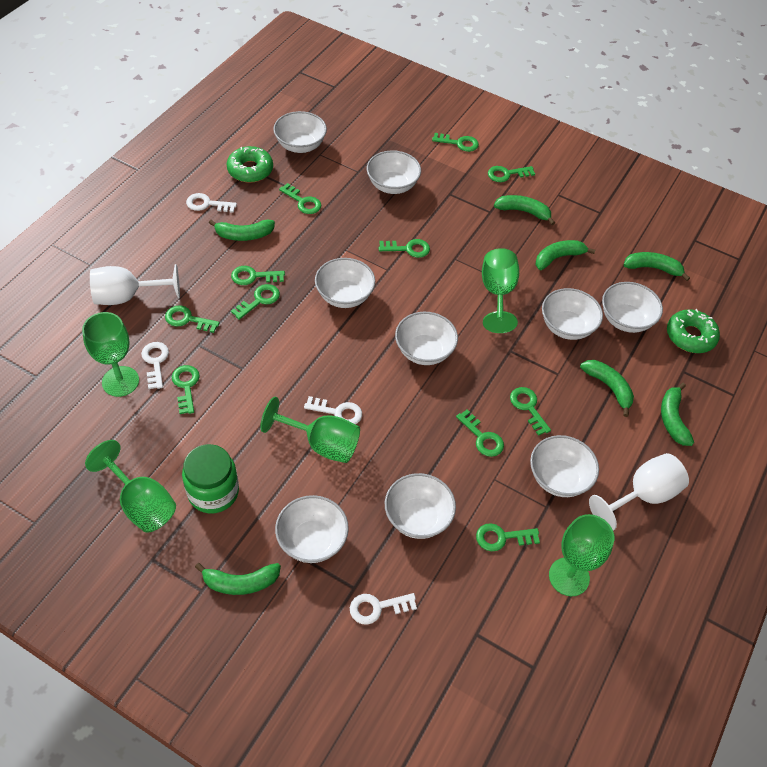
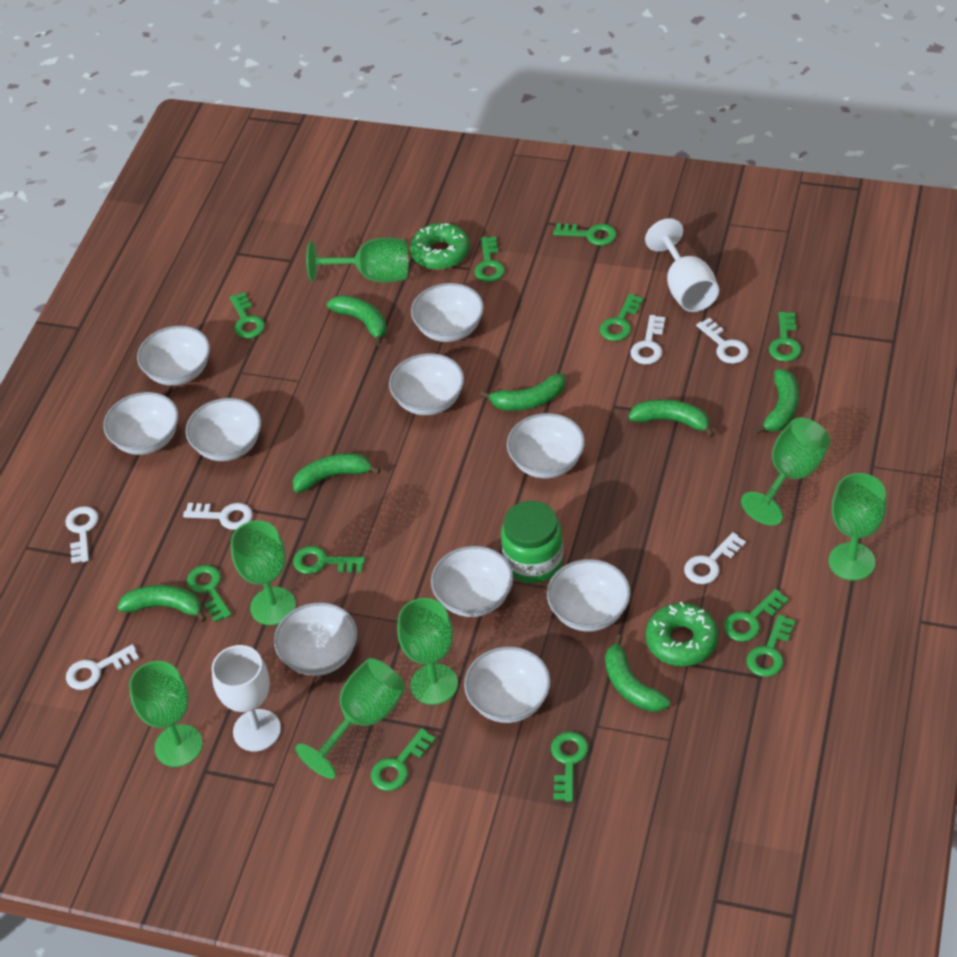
green goblet: [82,312,139,397] [85,440,176,533] [260,397,360,463] [482,248,519,333] [549,514,614,596] = 5 -> [129,661,203,767] [231,520,296,625] [295,658,405,779] [306,237,409,283] [397,598,458,705] [741,418,830,526] [829,473,887,581] = 7
white bowl: [273,111,327,153] [275,495,349,563] [315,258,375,308] [367,150,421,194] [385,473,456,539] [395,312,458,365] [530,435,599,497] [542,288,603,340] [602,282,663,333] = 9 -> [103,392,179,455] [137,326,210,386] [186,398,261,461] [274,602,357,676] [389,353,464,415] [411,283,484,342] [431,546,513,617] [464,646,551,723] [507,413,585,478] [547,559,631,632] = 10
white key: [141,342,169,389] [186,193,237,213] [304,396,362,424] [350,593,417,625] = 4 -> [65,506,99,563] [66,644,139,690] [183,503,253,530] [630,315,665,364] [684,532,746,584] [696,317,749,364] = 6

